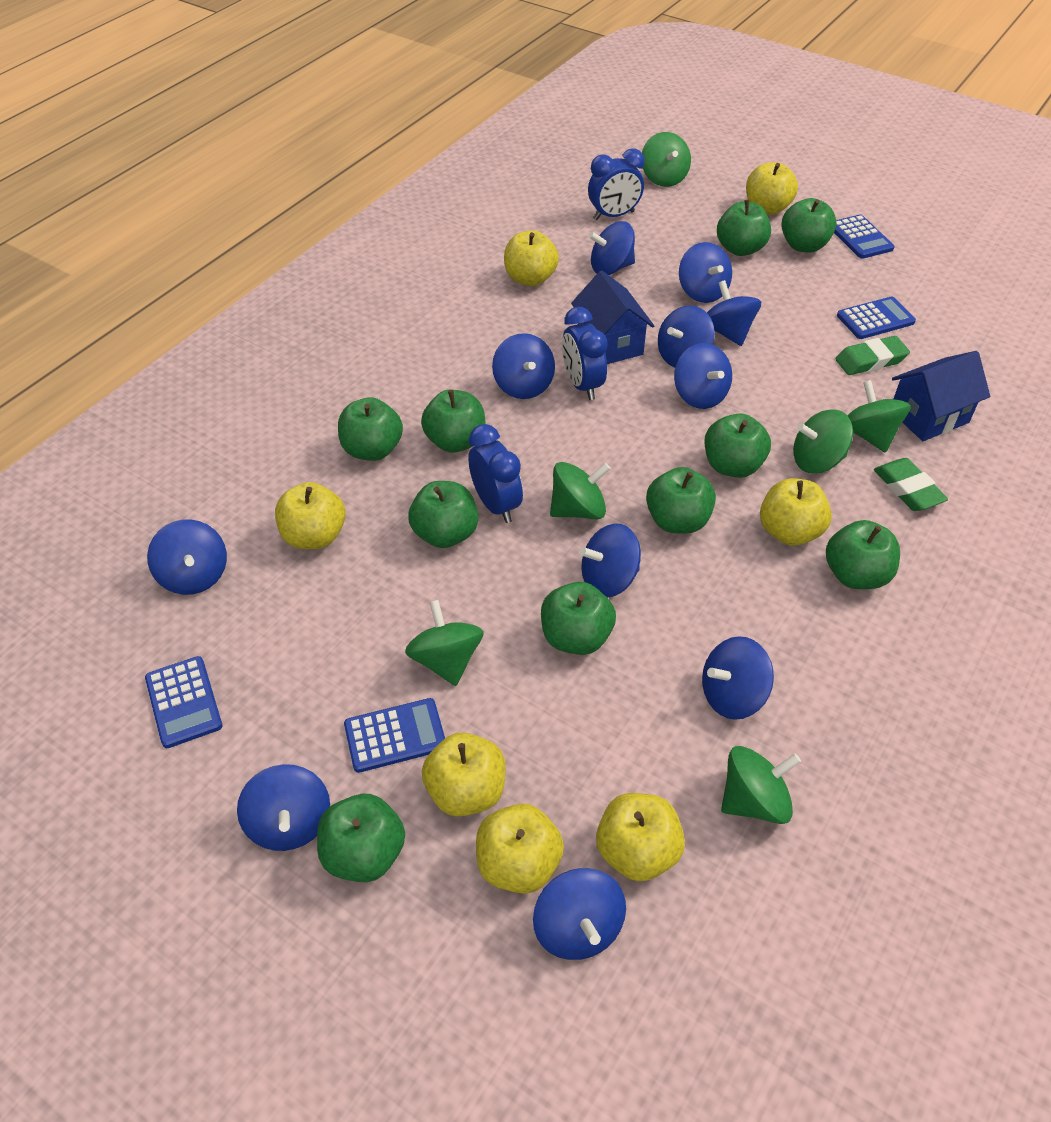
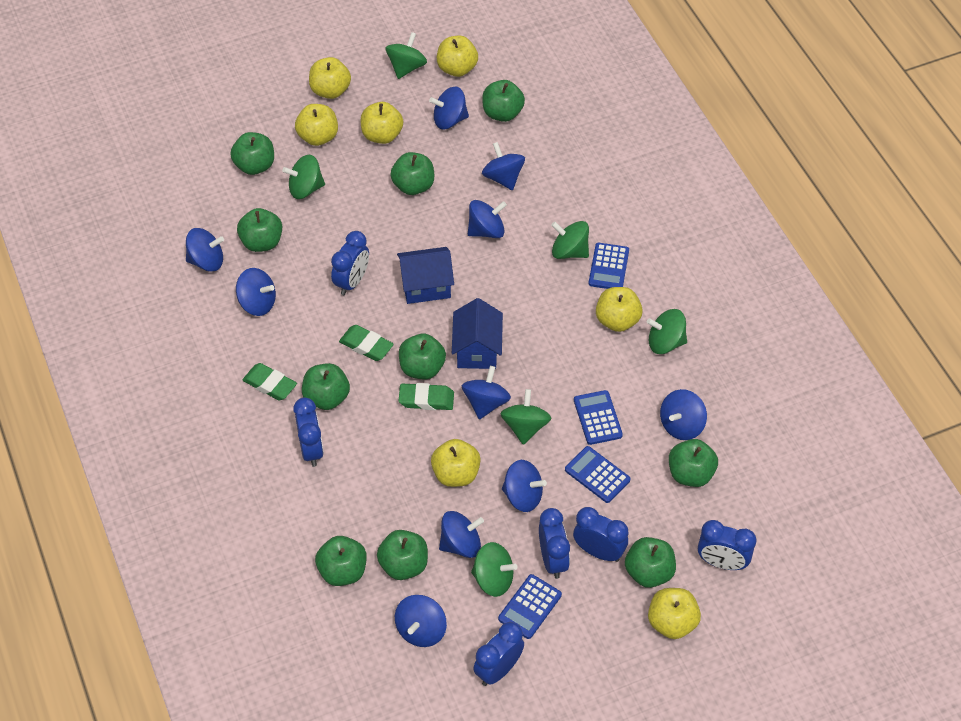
blue clock: [468,424,523,523] [562,307,608,400] [588,149,644,220] = 3 -> [293,397,324,467] [331,231,369,295] [473,622,524,686] [539,508,570,579] [573,507,628,562] [698,520,757,570] = 6
blue spinning top: [147,519,227,595] [237,764,330,851] [492,333,555,399] [533,868,626,960] [580,524,641,597] [589,221,635,275] [658,305,715,367] [674,343,732,409] [679,242,732,303] [702,636,774,720] [707,280,761,346] = 11 -> [186,228,224,272] [236,268,276,316] [395,595,447,647] [429,86,469,129] [439,511,484,558] [462,366,511,419] [468,200,507,238] [482,142,525,190] [502,460,547,512] [660,389,707,440] = 10
green eraser: [835,336,910,375] [874,458,948,511] = 2 -> [243,363,297,401] [339,325,394,361] [398,383,454,410] = 3

